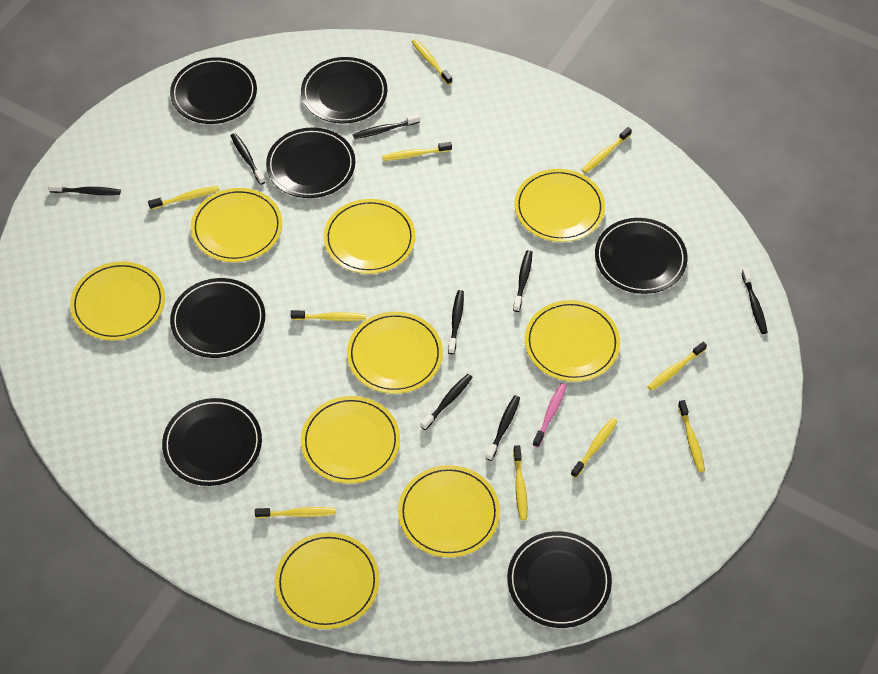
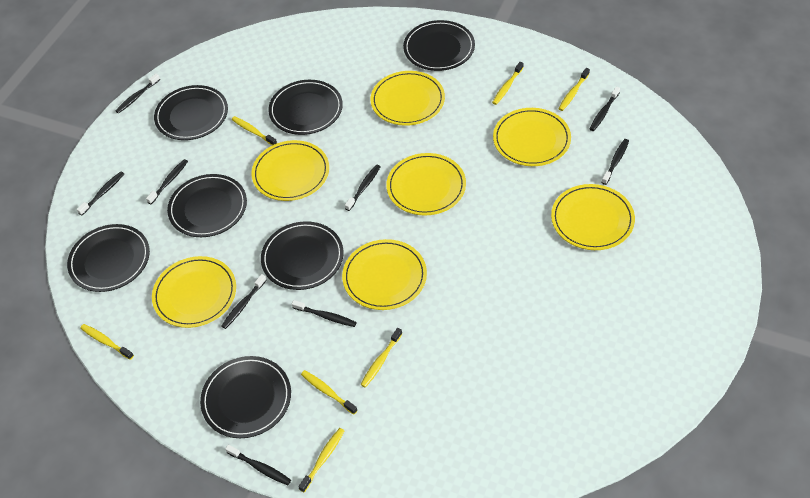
black toothbrush: [48,183,121,195] [231,133,265,185] [353,114,420,139] [420,374,473,430] [448,290,464,354] [486,395,520,461] [513,250,532,312] [741,268,768,334] = 8 -> [77,172,124,215] [115,74,160,113] [146,159,188,204] [222,274,267,329] [225,445,291,485] [292,300,357,327] [345,164,381,211] [590,86,620,131] [601,139,629,185] = 9
pink toothbrush: [533,383,567,448] = 1 -> none = 0
yellow plate: [70,261,165,340] [191,188,282,262] [275,532,380,629] [301,396,400,484] [324,199,415,274] [347,312,443,394] [398,465,500,558] [515,169,605,242] [525,300,620,382] = 9 -> [152,256,236,328] [251,140,329,201] [342,239,427,310] [370,71,445,126] [386,153,466,216] [493,108,571,166] [551,184,635,250] = 7
yellow toothbrush: [148,186,220,210] [255,507,336,518] [291,310,366,321] [382,142,452,161] [412,39,452,85] [513,445,527,520] [571,418,618,478] [582,127,632,174] [647,342,707,391] [678,400,705,472] = 10 -> [80,324,134,360] [232,116,277,145] [298,428,344,492] [301,370,358,415] [361,328,402,388] [492,62,524,105] [558,68,590,111] = 7

